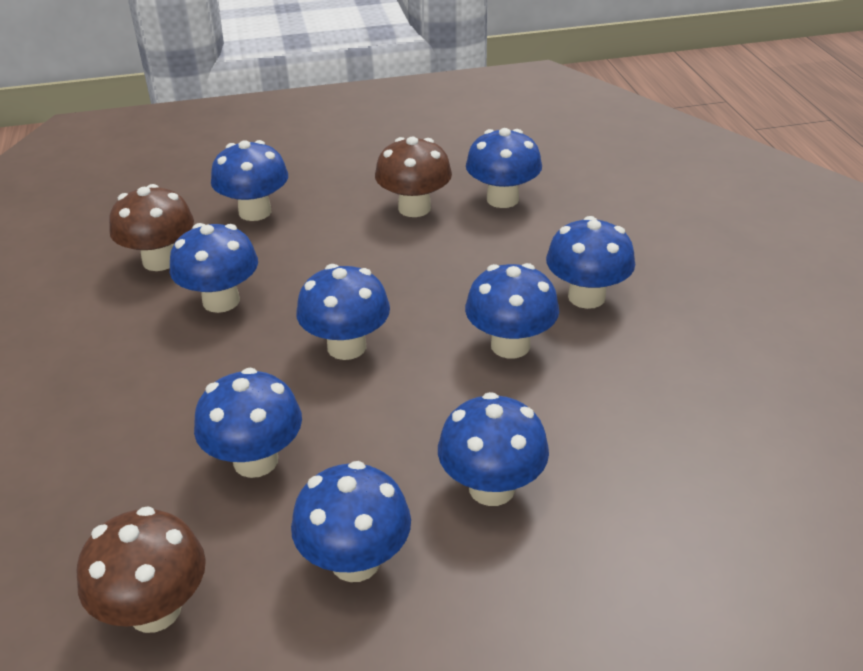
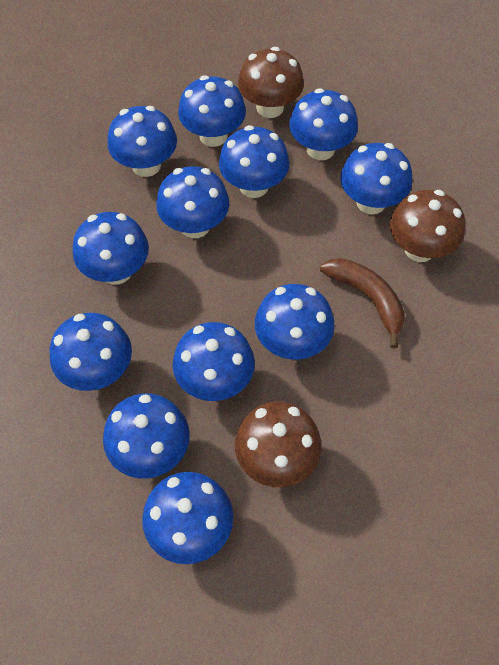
blue mushroom: [170,223,258,313] [194,368,302,478] [211,140,288,221] [291,461,411,582] [296,264,390,360] [438,392,549,506] [465,263,559,358] [466,128,542,208] [546,216,635,309] = 9 -> [49,313,132,391] [73,212,149,285] [103,393,190,478] [107,106,177,177] [142,472,233,564] [156,166,229,238] [173,322,255,401] [178,75,246,147] [219,125,290,198] [255,284,335,359] [289,88,358,160] [340,143,412,214] = 12
brown banana: none = 0 -> [320,258,405,349] = 1

